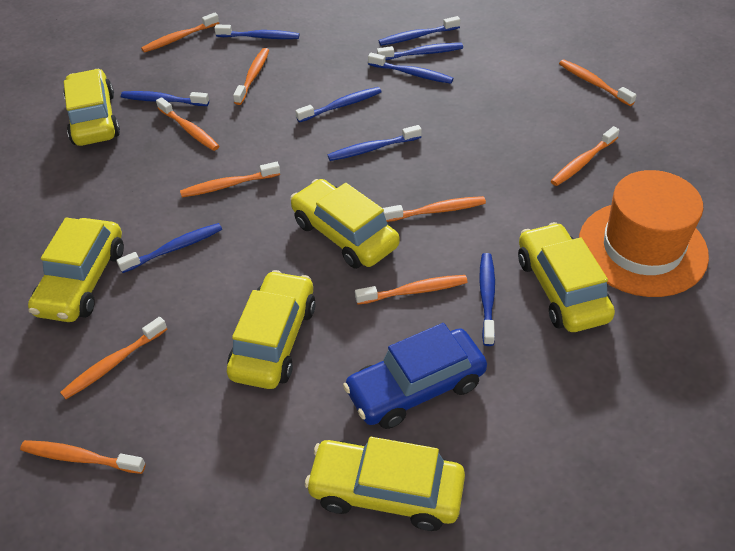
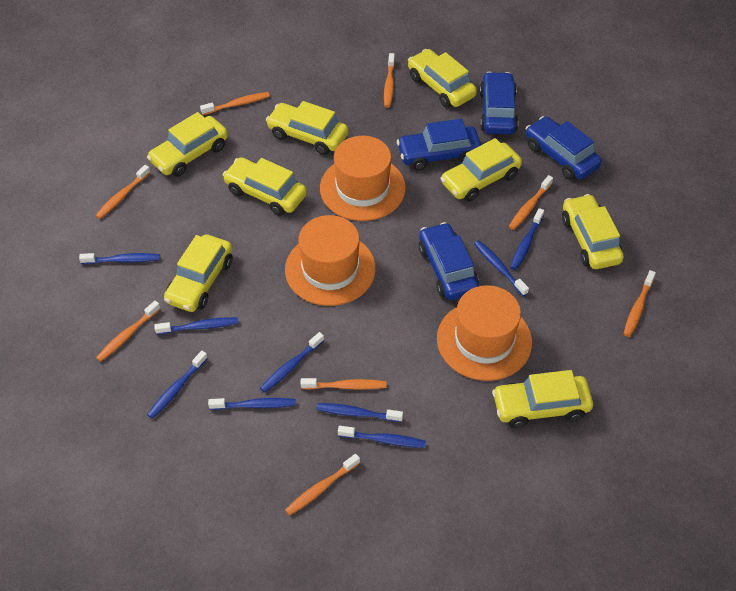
blue car: [343,323,487,429] = 1 -> [397,119,481,170] [419,222,479,300] [479,72,518,134] [525,116,602,180] = 4
orange hat: [579,170,709,297] = 1 -> [285,215,376,306] [320,136,406,221] [437,285,532,381] = 3
orange toothbrush: [20,440,146,474] [60,317,167,399] [141,13,219,53] [156,97,219,151] [180,162,280,197] [233,48,269,105] [355,275,468,305] [383,196,486,222] [551,126,620,186] [559,59,637,106] = 10 -> [95,165,151,219] [96,301,161,362] [200,92,270,115] [285,454,360,516] [301,378,386,390] [384,53,395,107] [509,175,553,230] [624,270,656,337] = 8
yellow car: [28,218,124,322] [63,69,120,146] [227,270,316,389] [290,179,400,269] [305,437,465,531] [518,222,615,332] = 6 -> [147,112,228,177] [164,234,233,312] [223,157,307,216] [266,101,348,155] [408,49,477,108] [440,138,522,202] [492,370,593,428] [562,194,624,269] = 8

